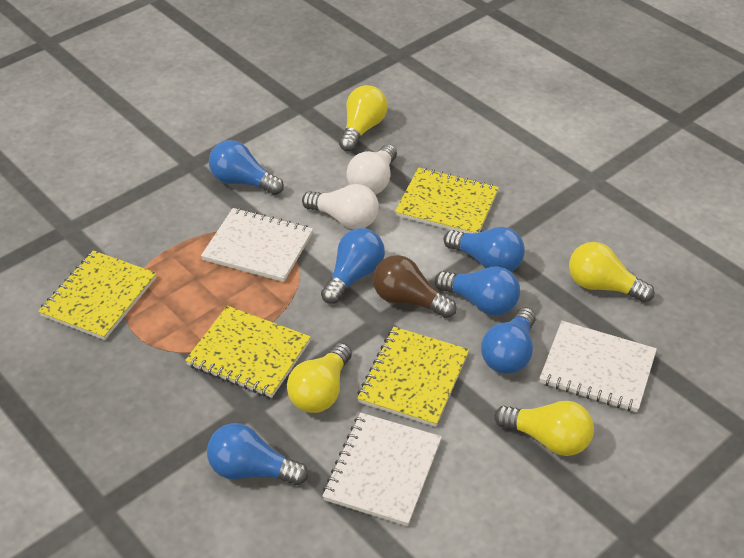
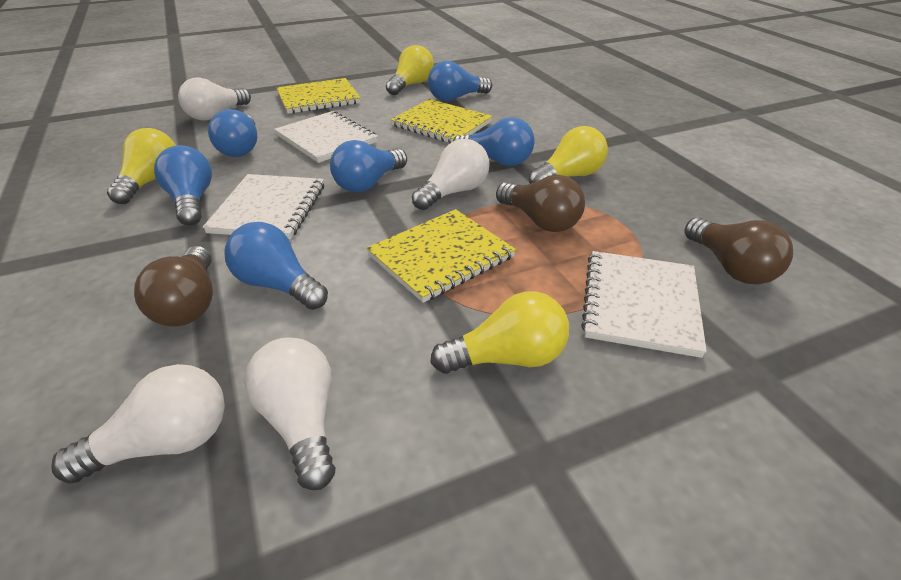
brown light bulb: [373,255,456,318] = 1 -> [134,246,213,326] [496,175,585,232] [685,217,793,284] = 3
white light bulb: [302,184,379,229] [346,144,397,194] = 2 -> [51,364,225,484] [178,77,251,121] [244,338,336,490] [412,139,490,210] = 4
yellow notebook: [38,250,157,340] [185,306,311,398] [357,327,469,427] [395,167,499,233] = 4 -> [276,78,361,114] [366,209,516,303] [390,99,493,143] = 3

